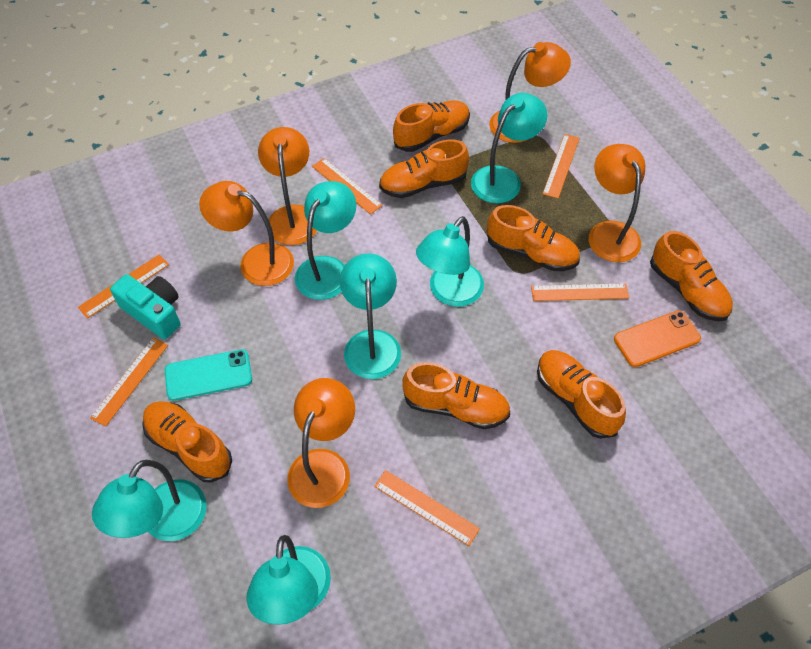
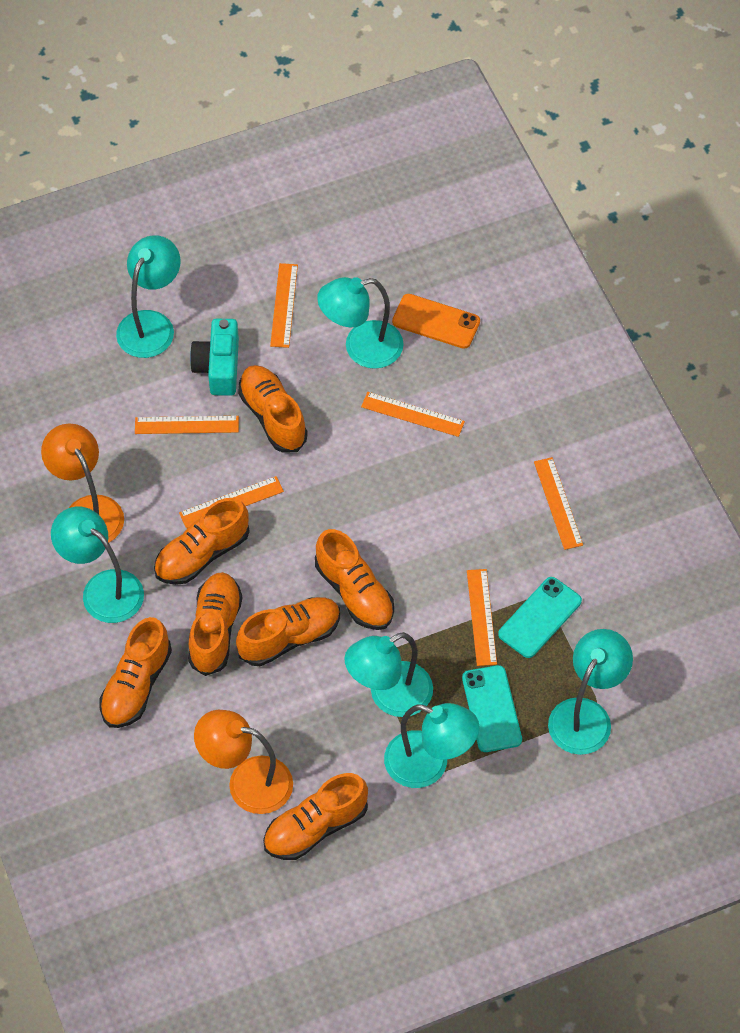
orange lamp: [199,181,294,286] [258,127,317,245] [287,378,355,508] [489,42,571,143] [589,144,645,262] = 5 -> [41,423,124,542] [194,710,293,814] = 2
turquoise phone: [165,349,252,401] = 1 -> [462,665,522,752] [498,577,582,658] = 2

